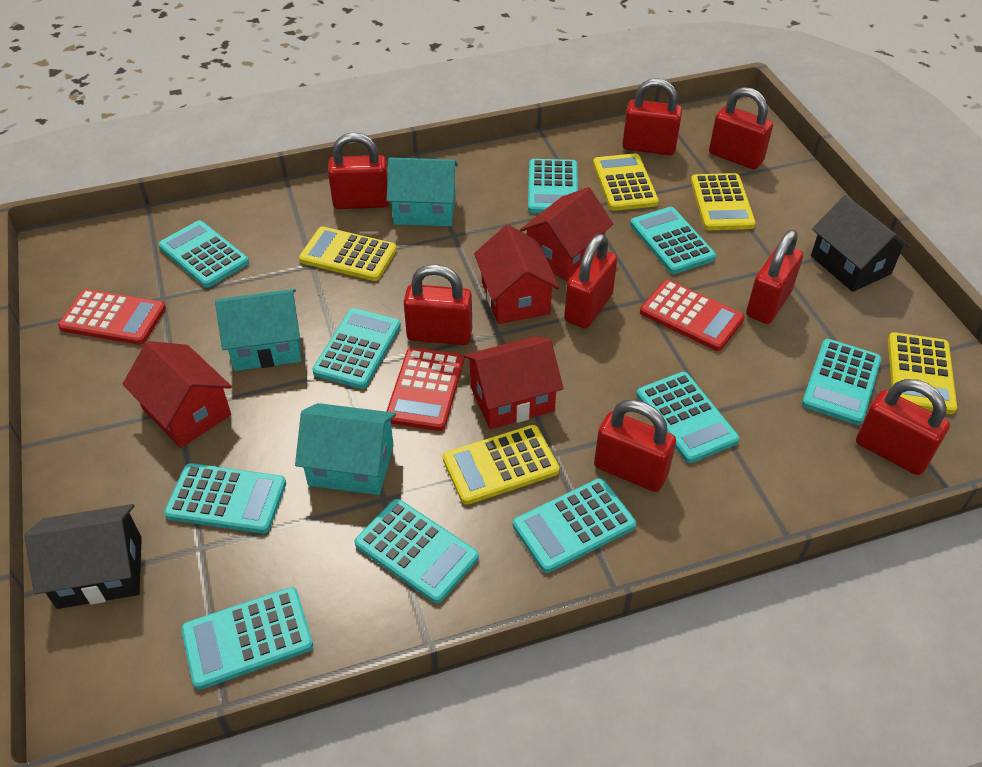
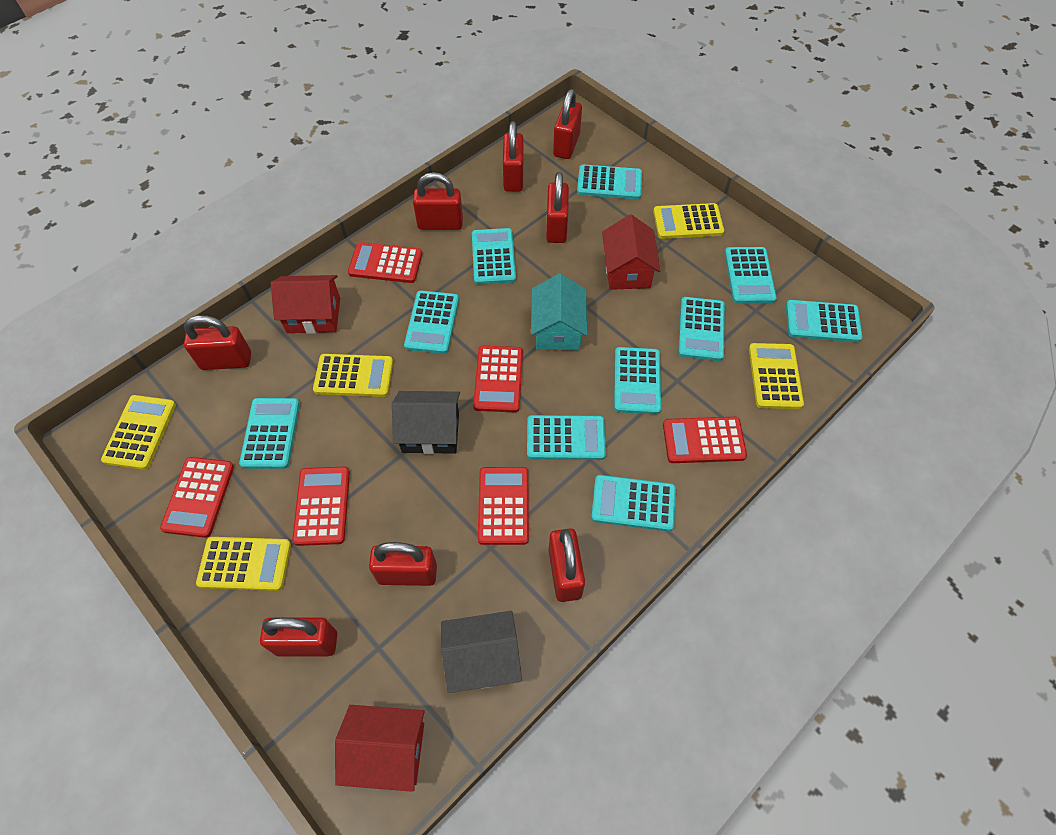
red calculator: [58,289,166,345] [386,347,464,431] [640,280,744,351] = 3 -> [160,457,234,538] [292,467,350,546] [348,242,422,283] [473,346,523,412] [478,467,529,545] [663,417,747,463] = 6
red house: [122,341,232,448] [464,336,564,429] [474,225,560,324] [520,187,613,281] = 4 -> [271,275,340,334] [335,705,424,792] [602,214,660,290] = 3
turquoise house: [215,289,301,371] [295,403,396,495] [387,158,458,226] = 3 -> [531,273,587,350] = 1

